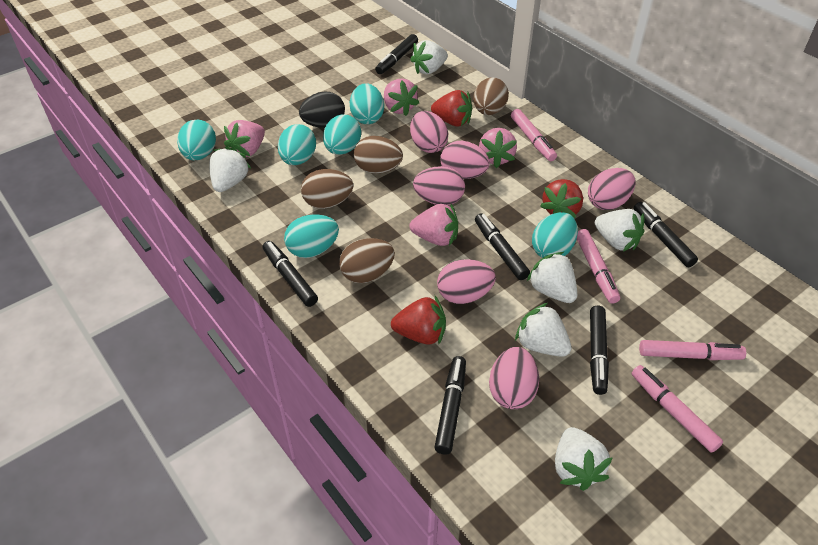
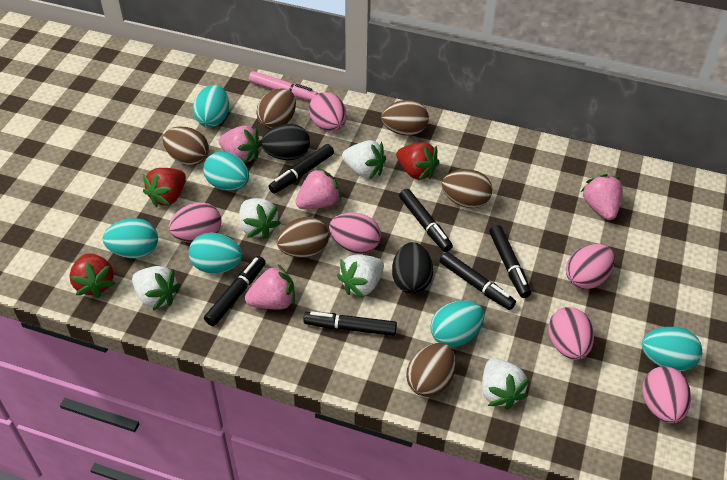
black egg: [299,91,345,128] = 1 -> [261,124,310,160] [392,242,433,294] = 2
brown egg: [301,169,353,209] [339,238,395,283] [354,136,403,174] [473,77,509,115] = 4 -> [163,127,209,166] [256,88,296,129] [276,217,329,258] [381,100,429,136] [406,343,456,397] [442,169,492,208] = 6
pink marker: [511,109,557,161] [577,229,620,304] [632,365,723,453] [639,340,746,360] = 4 -> [249,71,318,101] = 1
white strawberry: [209,146,251,192] [410,40,448,74] [515,303,572,357] [527,252,577,303] [555,427,613,491] [595,209,644,251] = 6 -> [132,266,181,311] [239,198,281,239] [337,254,384,298] [342,140,386,179] [482,358,529,410] = 5

